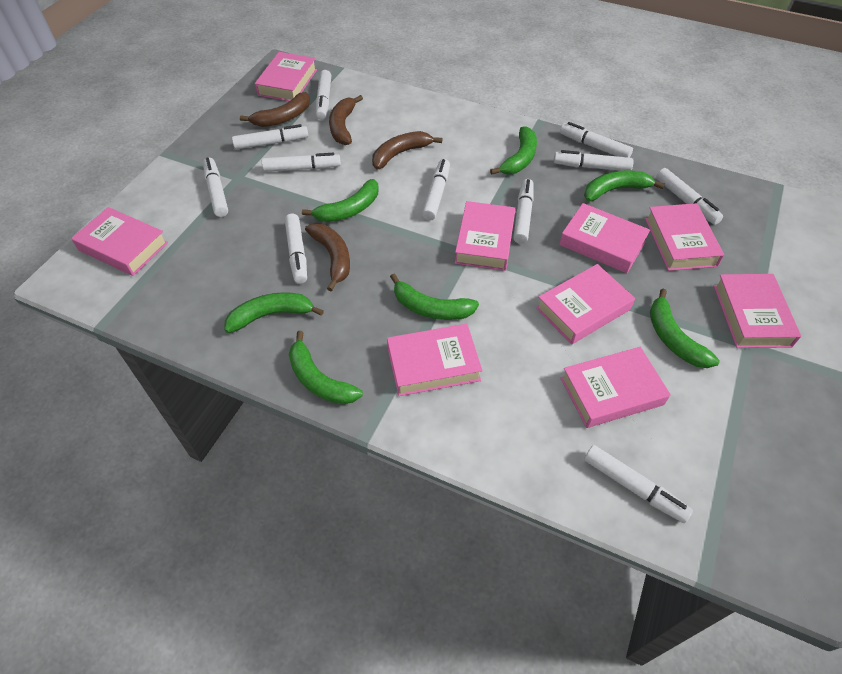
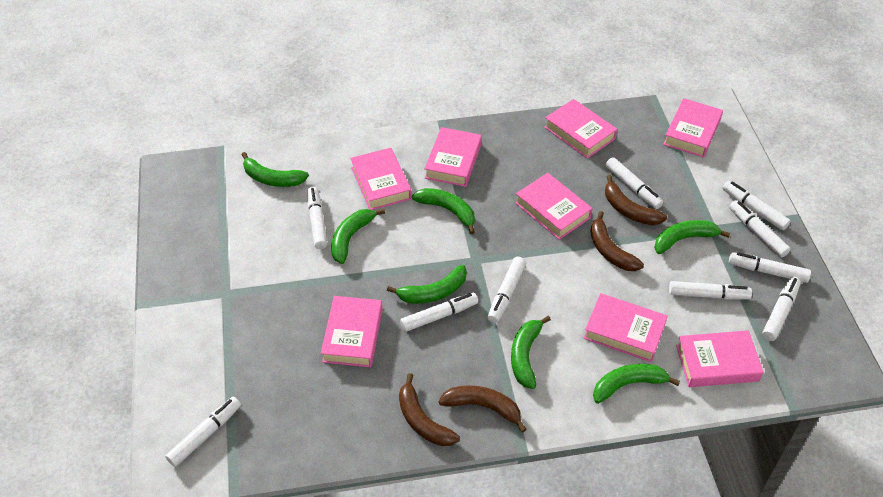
pink book: [71,207,168,276] [255,52,317,101] [387,324,482,396] [455,201,516,271] [536,264,635,344] [559,203,650,273] [561,347,671,428] [645,203,724,271] [714,274,801,348] = 9 -> [321,296,383,367] [350,148,412,210] [425,127,482,187] [515,173,593,240] [544,99,617,159] [584,293,668,362] [663,98,723,158] [676,330,764,387] = 8
white marker: [203,157,228,217] [232,124,309,150] [262,153,341,172] [285,214,307,284] [316,70,331,120] [422,159,450,221] [513,179,534,244] [554,150,634,171] [560,122,633,158] [584,445,693,523] [656,168,723,225] = 11 -> [165,397,241,467] [307,187,328,249] [400,293,478,332] [488,257,526,323] [606,157,663,209] [669,281,752,300] [722,181,790,230] [729,200,791,257] [729,252,811,283] [762,277,801,341] = 10

